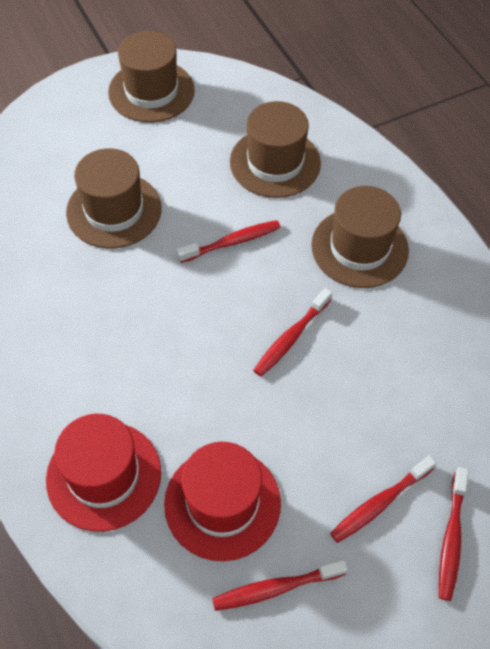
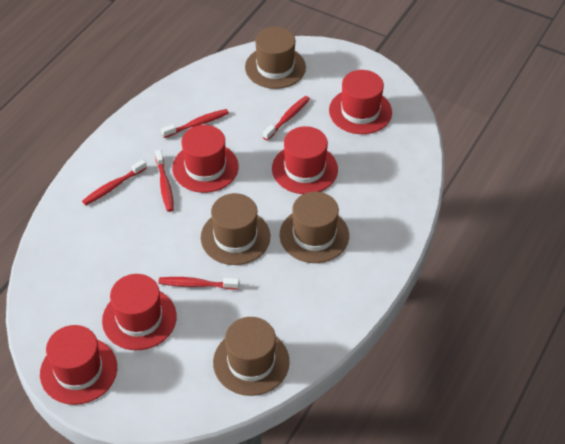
red hat: [46,414,161,532] [164,442,281,561] = 2 -> [40,325,117,405] [102,274,177,350] [172,125,239,193] [272,126,338,194] [329,70,392,134] = 5

